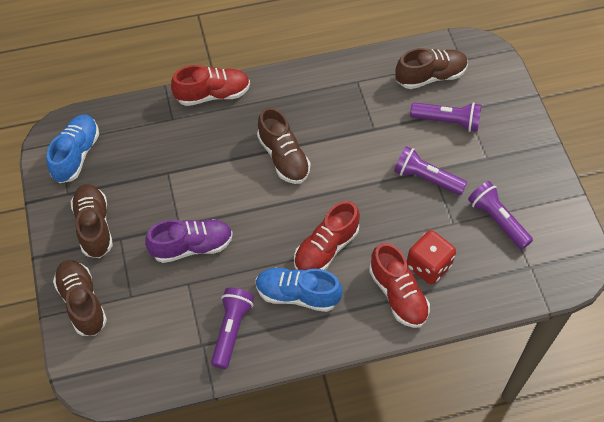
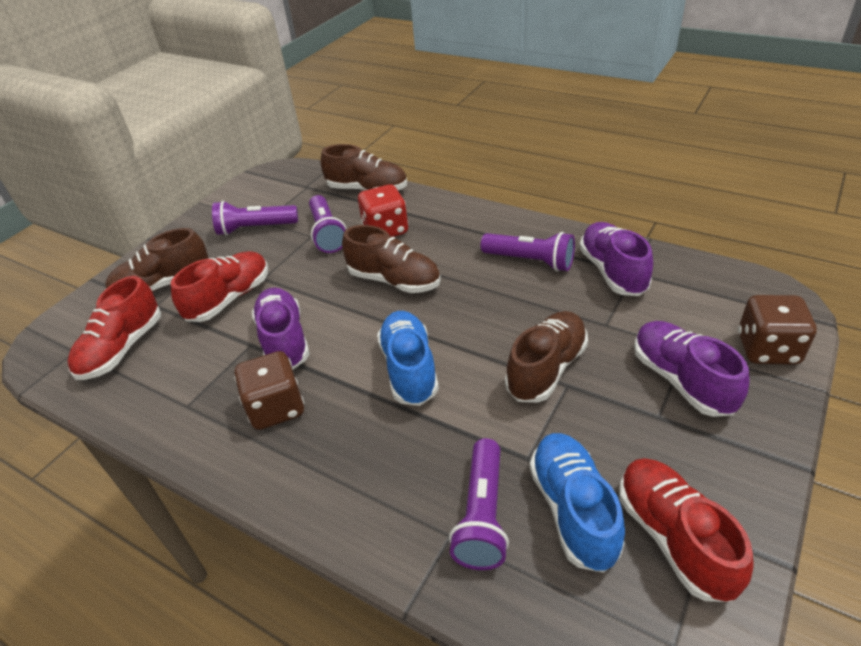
brown dice: none = 0 -> [234,351,304,430] [738,295,817,365] = 2
purple shoe: [145,219,233,263] = 1 -> [252,287,310,370] [579,222,653,296] [634,321,750,417] = 3

